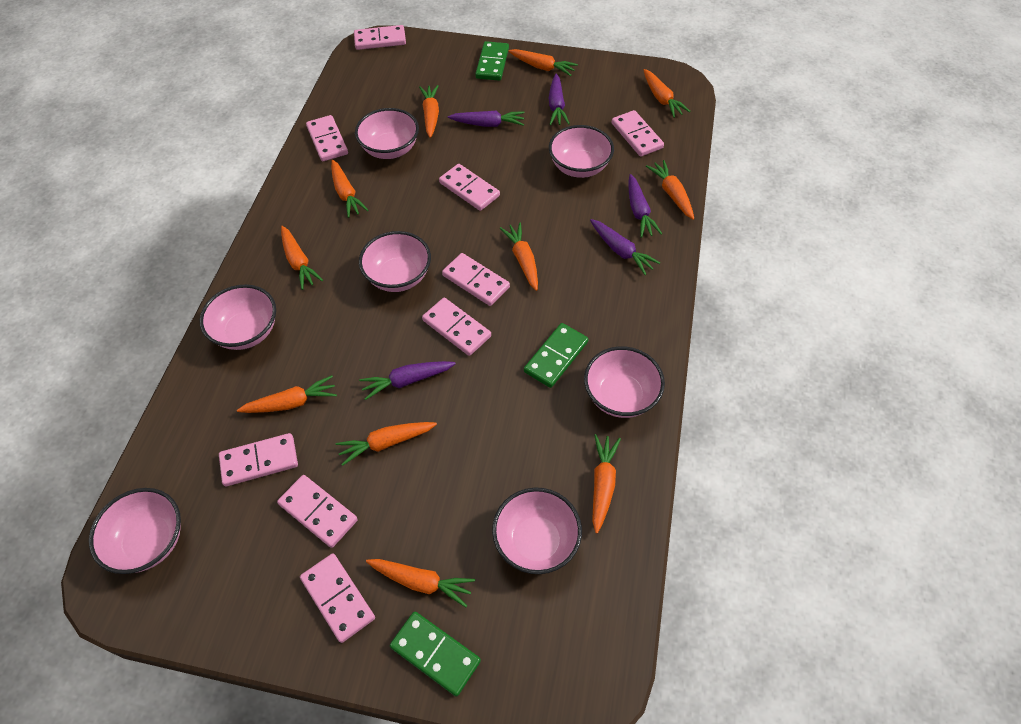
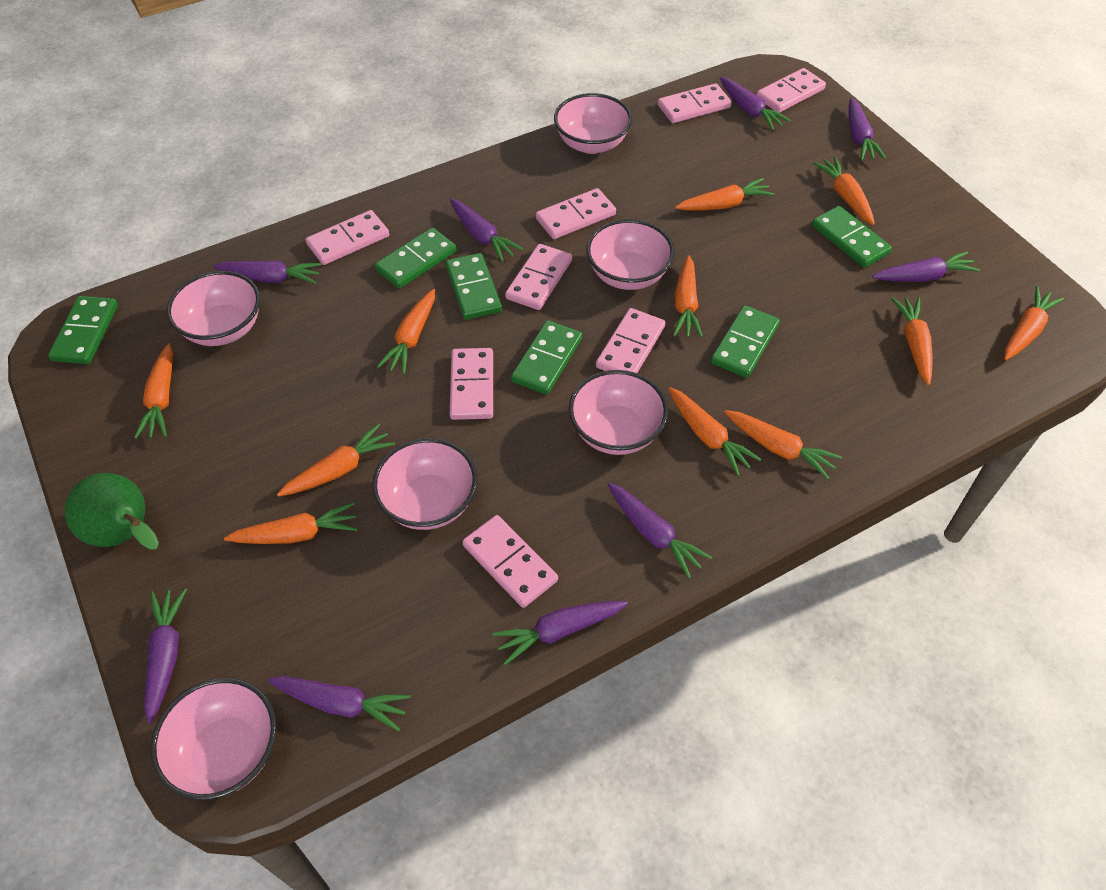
green domino: [390,612,481,696] [475,41,509,81] [524,323,588,388] = 3 -> [48,296,118,364] [375,228,457,289] [445,253,502,320] [511,320,582,395] [711,305,780,378] [812,206,892,268] = 6
green pear: none = 0 -> [65,473,159,550] = 1
pink bowl: [89,488,181,574] [200,284,276,350] [355,108,419,159] [359,231,431,292] [492,487,582,574] [549,125,614,178] [584,346,665,418] = 7 -> [151,678,276,800] [167,271,260,346] [372,438,477,530] [554,93,632,154] [569,370,668,455] [586,219,675,290] = 6
pink domino: [219,433,298,486] [277,475,358,548] [300,554,375,643] [306,115,348,161] [354,25,406,50] [422,298,491,356] [439,164,500,211] [442,253,510,306] [612,110,664,157] = 9 -> [306,210,389,265] [450,348,493,420] [462,515,558,608] [505,244,572,310] [536,188,616,239] [596,308,665,373] [658,83,732,123] [757,68,826,113] = 8
purple carrot: [359,361,456,400] [448,111,525,127] [549,74,570,125] [590,219,660,275] [629,174,662,238] = 5 -> [144,588,187,724] [213,260,322,284] [268,676,411,732] [450,199,523,262] [492,601,628,665] [608,483,712,578] [720,77,791,130] [849,98,886,160] [872,251,980,282] = 9

